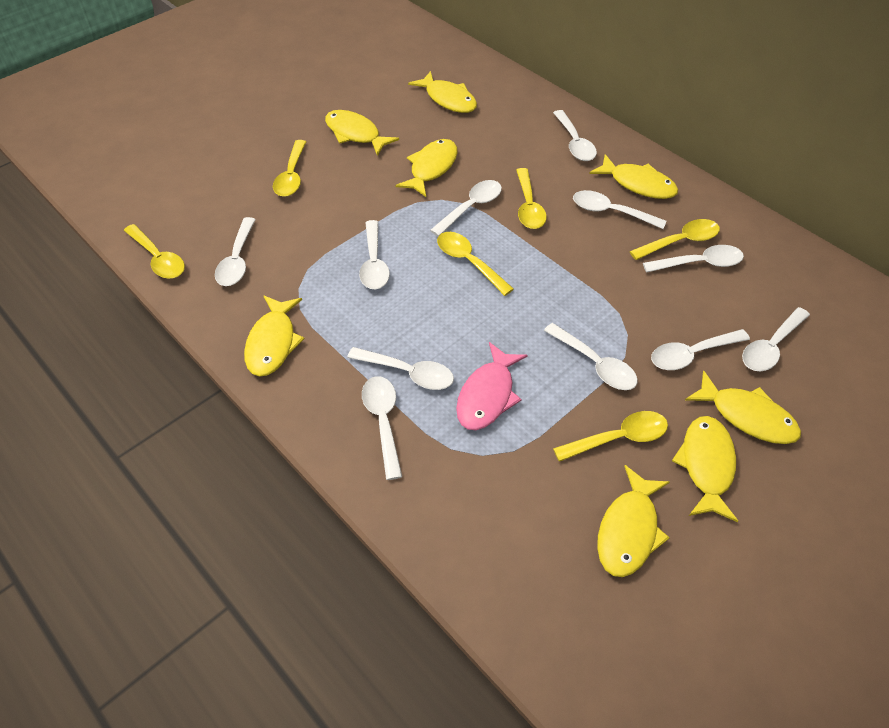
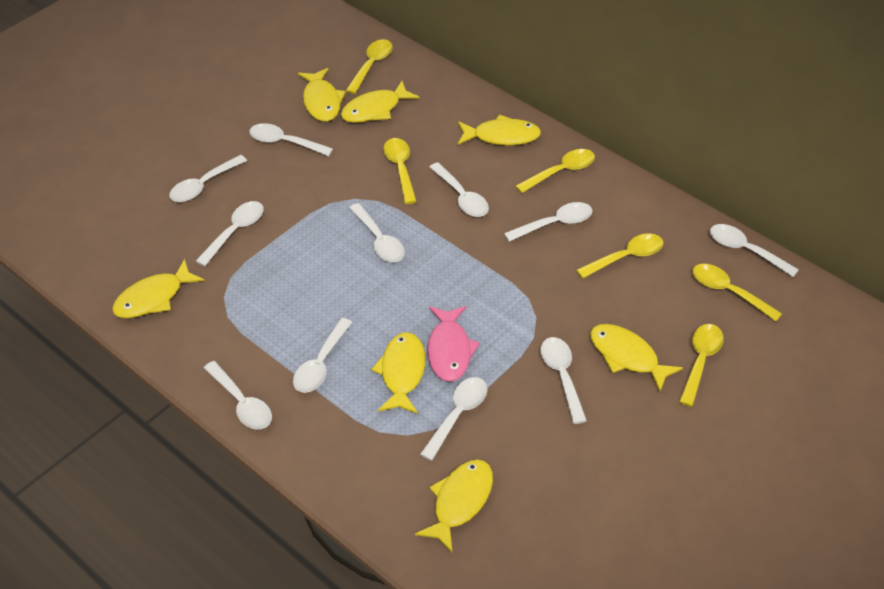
yellow fish: [244,296,305,377] [325,110,399,156] [395,139,458,197] [408,71,477,113] [589,154,678,199] [597,465,670,577] [672,416,738,522] [685,371,801,444] = 8 -> [112,259,205,318] [298,68,346,122] [341,81,420,123] [371,332,426,414] [415,459,493,553] [458,115,541,146] [590,324,683,392] = 7

